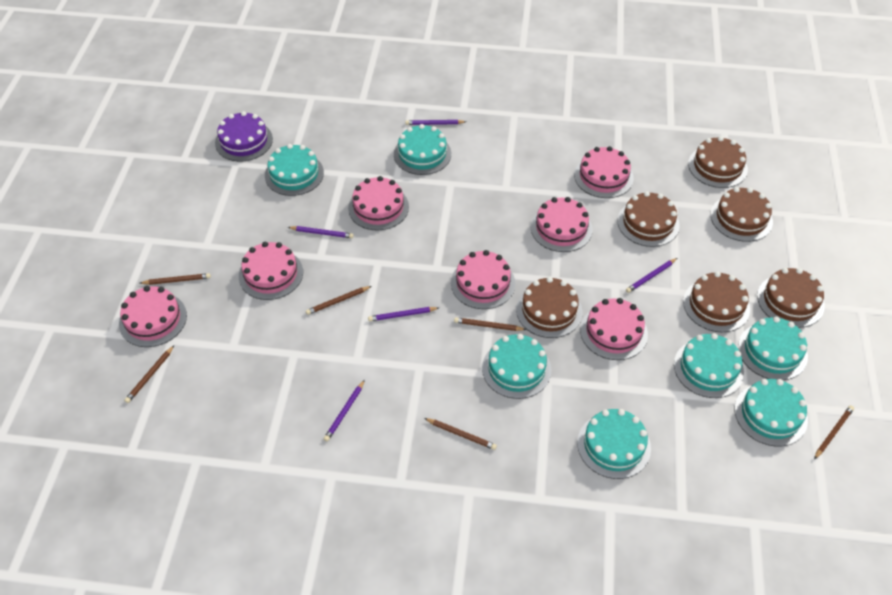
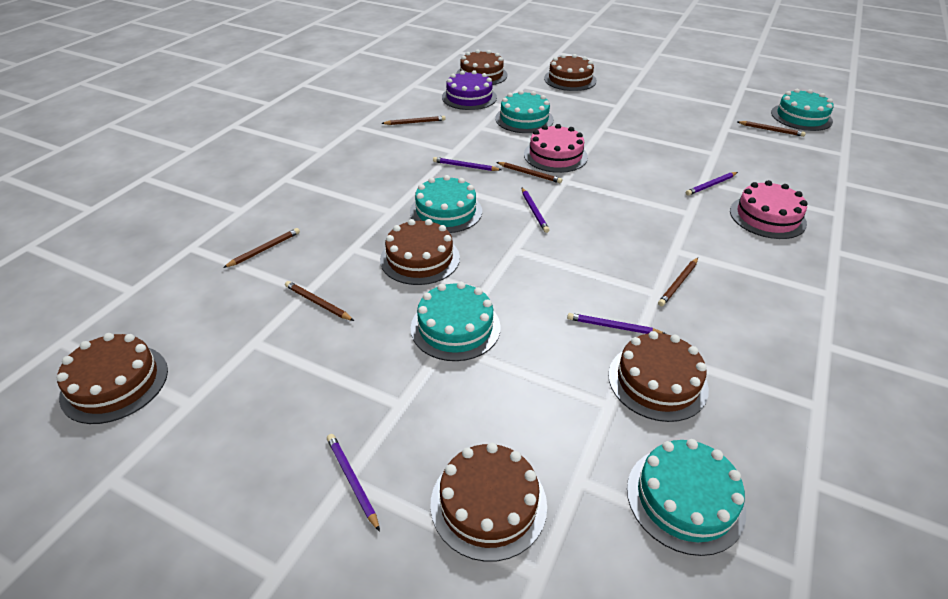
pink cake: [119,286,187,347] [239,242,303,300] [348,176,409,231] [451,250,515,309] [531,197,592,252] [574,146,634,198] [580,298,648,360] = 7 -> [524,124,588,173] [730,180,808,239] = 2
turquoise cake: [265,144,324,196] [394,124,451,175] [482,334,551,399] [577,409,651,479] [674,333,744,398] [735,379,808,446] [738,316,808,380] = 7 -> [410,175,482,233] [411,282,501,361] [495,90,554,133] [627,439,746,556] [771,89,834,131] = 5

